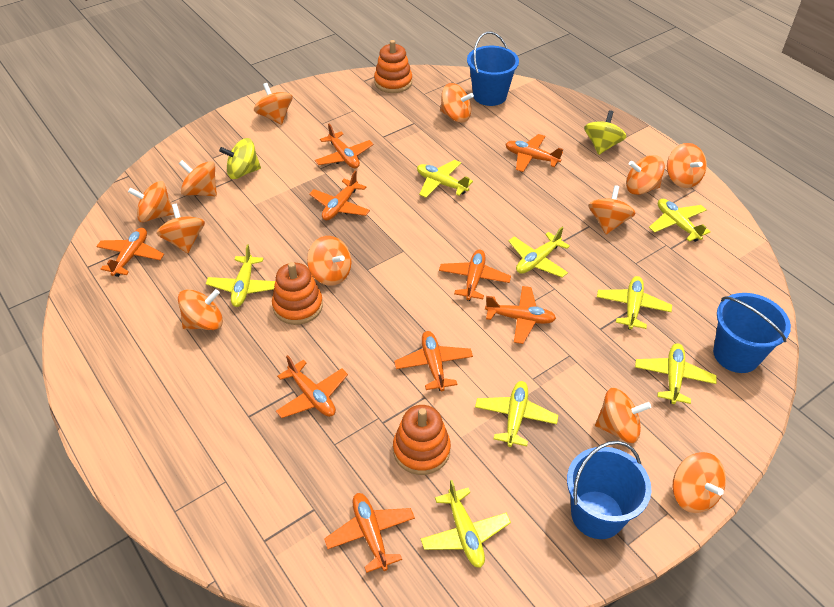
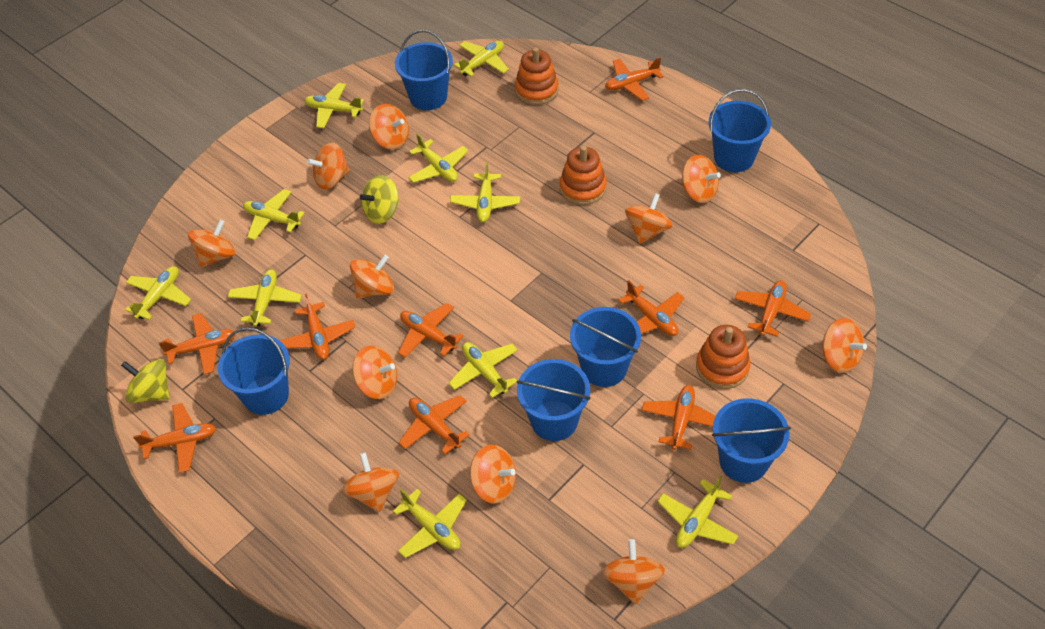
blue bucket: [467,32,519,106] [567,441,651,539] [713,293,791,373] = 3 -> [218,327,290,415] [395,30,453,110] [516,359,590,441] [570,307,641,387] [708,89,771,172] [712,398,791,483] = 6
orange spinning top: [128,181,174,222] [156,204,205,253] [178,289,223,330] [179,160,217,196] [254,83,292,125] [307,236,351,286] [440,83,474,123] [588,185,635,234] [595,388,651,443] [626,155,665,195] [667,143,707,188] [672,452,726,513] = 12 -> [188,220,236,267] [307,143,350,190] [342,453,399,512] [350,255,394,298] [352,346,397,399] [369,104,409,150] [470,445,516,504] [602,539,665,604] [625,193,672,244] [681,155,721,203] [821,318,867,373] = 11
yellow plane: [206,244,275,307] [417,160,473,198] [421,480,511,568] [475,381,558,447] [509,227,570,278] [597,276,672,330] [635,343,717,404] [649,199,711,242] = 8 -> [125,266,191,320] [227,269,302,327] [243,189,305,240] [304,83,364,128] [393,489,467,558] [408,133,468,183] [449,342,518,398] [450,162,520,222] [454,41,509,77] [657,476,738,548] = 10

